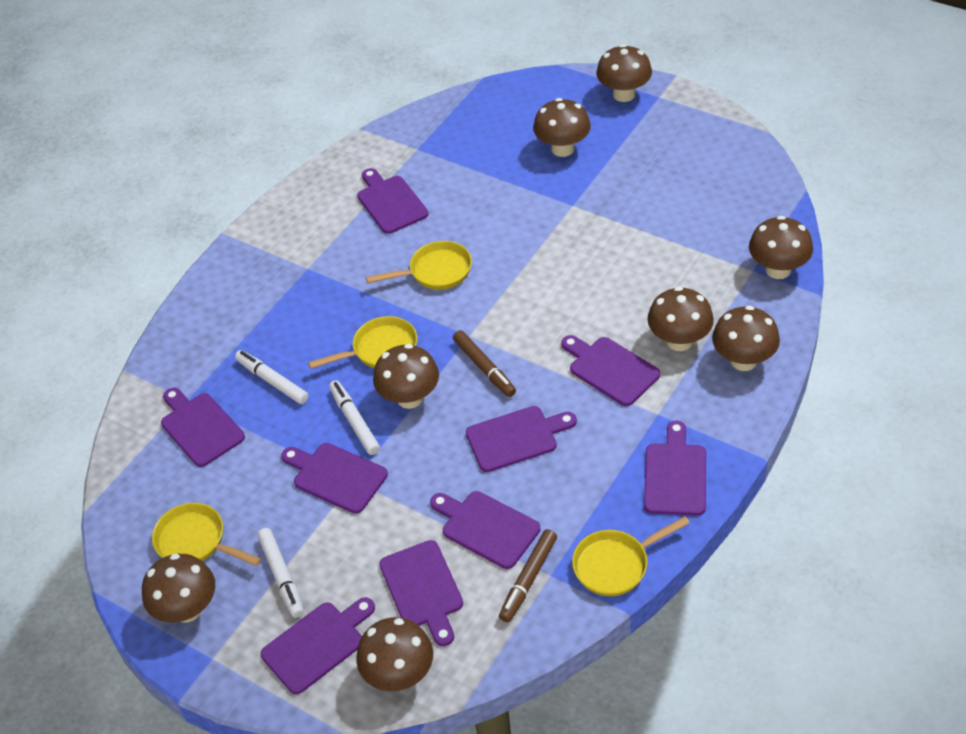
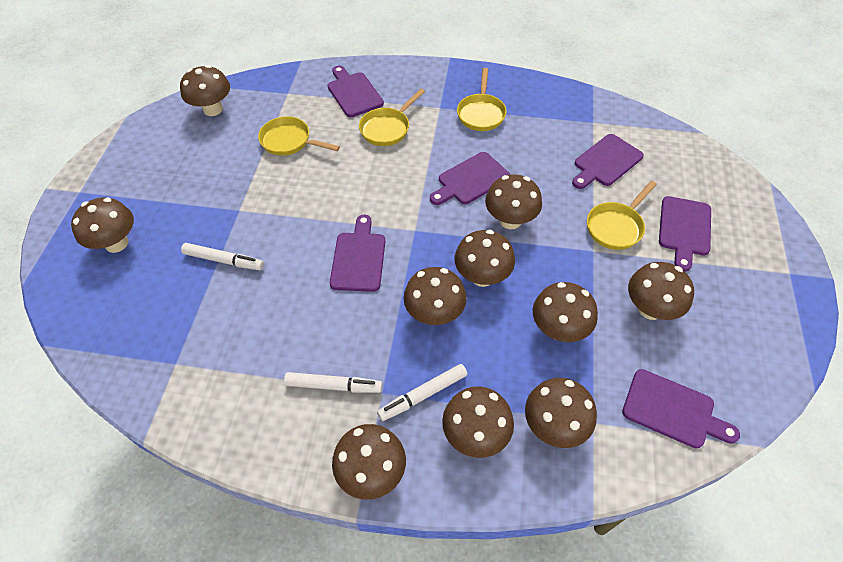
brown marker: [453,330,516,397] [499,529,557,622] = 2 -> none = 0
brown mushroom: [142,553,215,623] [356,617,433,691] [373,344,439,409] [533,98,591,157] [596,44,652,102] [647,287,714,351] [712,306,780,371] [749,216,813,279] = 8 -> [71,198,134,253] [180,65,230,116] [332,424,406,500] [404,267,467,325] [442,386,514,458] [455,230,515,287] [485,174,542,229] [525,378,597,448] [533,282,598,342] [628,262,694,320] = 10
purple cutting board: [161,388,245,467] [261,597,375,694] [281,443,388,514] [357,168,429,234] [379,540,463,646] [430,491,540,569] [466,406,577,472] [561,335,660,406] [644,421,706,516] = 9 -> [328,66,384,117] [330,215,385,292] [430,152,510,205] [572,134,644,189] [622,369,740,448] [659,196,711,272] = 6

